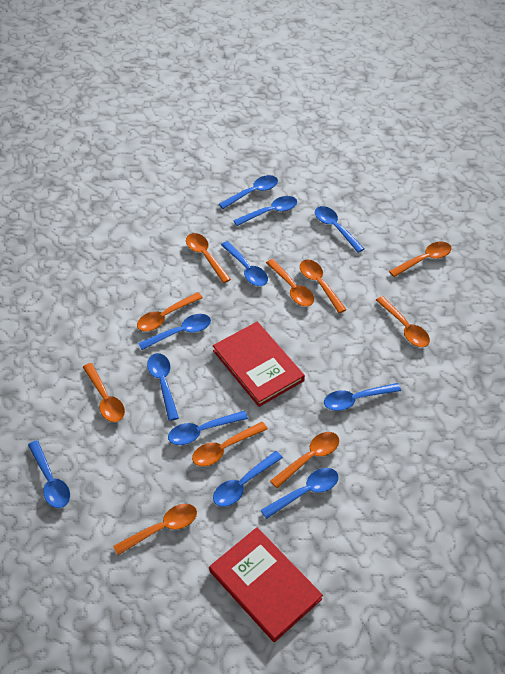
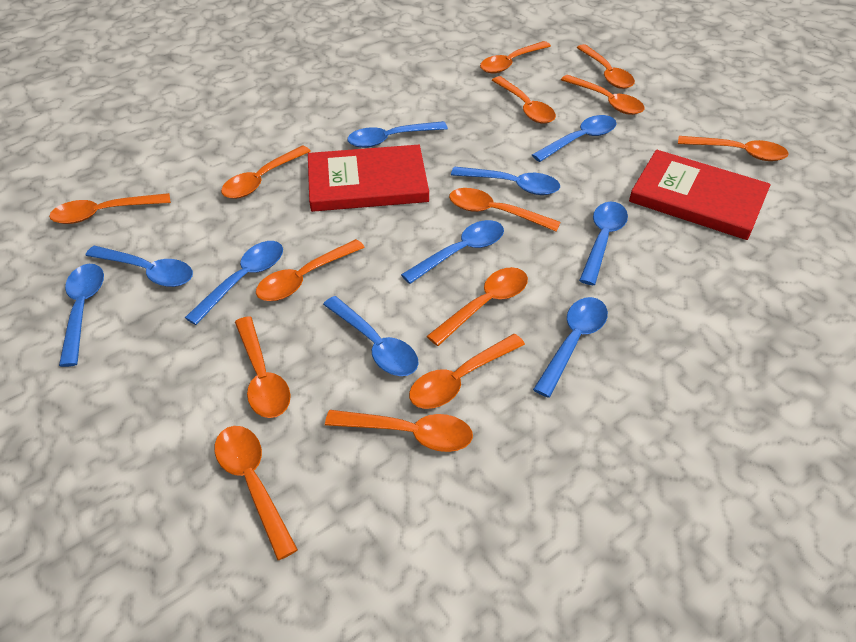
blue spoon: [28,440,70,508] [138,314,211,350] [147,353,179,421] [168,411,248,445] [213,451,283,507] [219,175,278,209] [221,241,268,286] [233,196,297,226] [261,468,338,519] [315,206,365,253] [324,383,401,411] = 11 -> [59,264,104,367] [85,246,193,287] [185,241,283,325] [323,296,419,376] [347,121,448,148] [401,220,504,284] [451,166,560,195] [532,115,617,162] [533,297,608,398] [579,202,628,285] = 10
orange spoon: [83,363,125,422] [113,504,197,555] [137,292,203,331] [186,233,231,283] [192,422,268,466] [266,259,314,306] [270,432,339,488] [300,260,347,313] [376,296,430,347] [389,241,452,277] = 10 -> [49,193,171,224] [215,426,298,560] [221,145,311,199] [235,316,291,418] [256,239,365,301] [325,410,473,452] [409,334,525,409] [427,267,528,346] [449,188,561,232] [480,41,551,74] [492,76,556,124] [561,75,644,115] [577,44,635,89] [678,136,789,161] = 14

